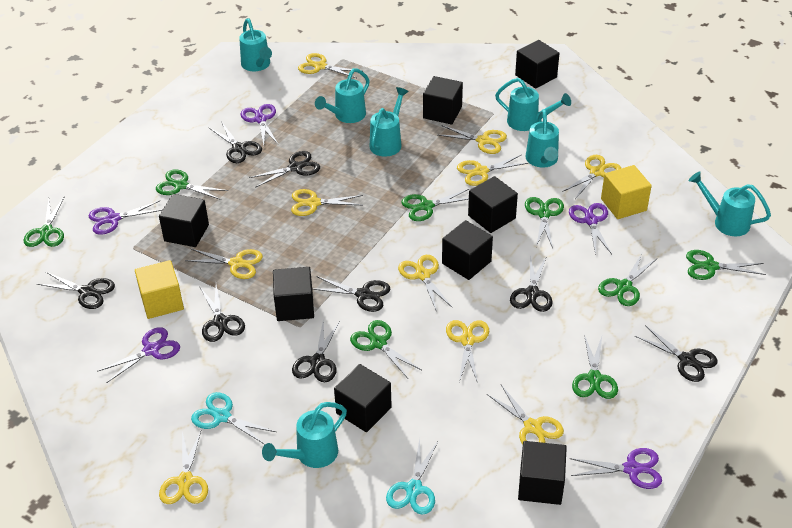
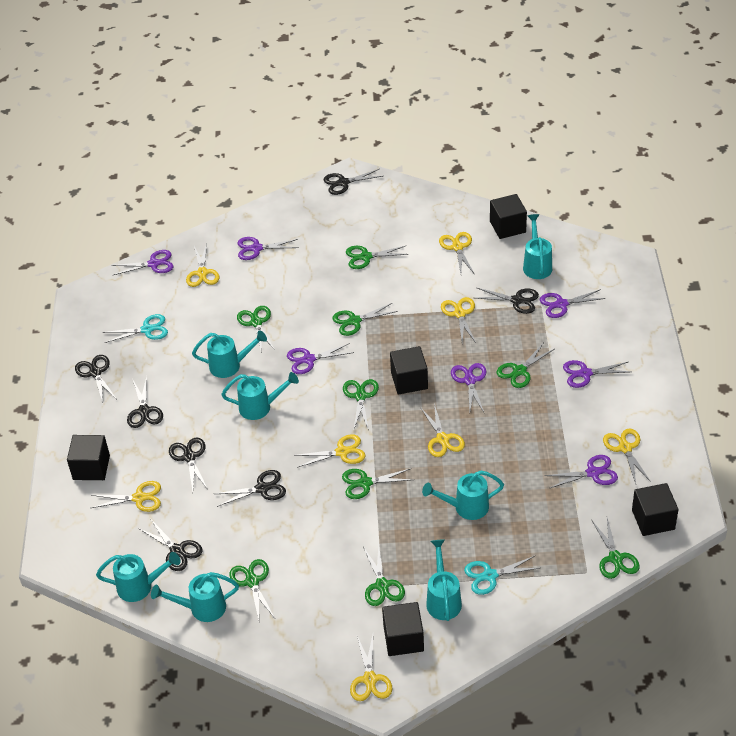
black cube: [159,194,209,247] [273,267,314,321] [334,364,392,432] [423,76,463,125] [442,220,493,280] [468,176,518,233] [515,40,560,89] [518,441,567,505] = 8 -> [67,435,110,480] [382,602,424,656] [390,346,428,395] [490,194,527,239] [632,483,679,536] = 5
black scissors: [37,272,115,309] [199,284,245,342] [208,123,262,163] [249,151,320,188] [292,319,340,382] [312,276,390,312] [510,256,553,312] [635,325,718,382] = 8 -> [75,355,116,403] [127,376,163,428] [140,520,203,571] [169,438,207,491] [215,470,286,507] [324,169,383,195] [476,288,539,314] = 7
green scissors: [23,197,64,247] [156,170,228,200] [350,320,421,379] [401,189,469,221] [525,197,564,248] [572,335,618,399] [598,253,658,306] [686,250,766,280] = 8 -> [229,559,275,620] [237,306,275,350] [332,303,398,336] [342,468,413,499] [343,379,379,431] [346,246,409,269] [363,543,405,606] [497,342,554,388] [592,518,640,579] = 9
purple scissors: [89,201,162,235] [97,327,180,383] [240,104,279,145] [569,203,612,255] [570,448,662,489] = 5 -> [111,250,173,275] [238,237,299,260] [287,343,354,374] [451,363,487,414] [540,289,606,318] [544,455,618,488] [563,360,630,388] = 7
yellow cube: [135,260,184,319] [601,165,652,219] = 2 -> none = 0
yellow scissors: [159,431,208,504] [185,248,263,279] [291,189,363,216] [298,53,357,78] [398,255,453,312] [438,125,507,154] [446,320,489,383] [457,155,528,186] [487,385,564,444] [562,155,621,199] = 10 -> [91,481,161,512] [186,244,219,287] [294,434,366,468] [350,635,392,701] [420,403,465,457] [439,232,474,273] [441,297,476,343] [603,429,651,484] = 8

